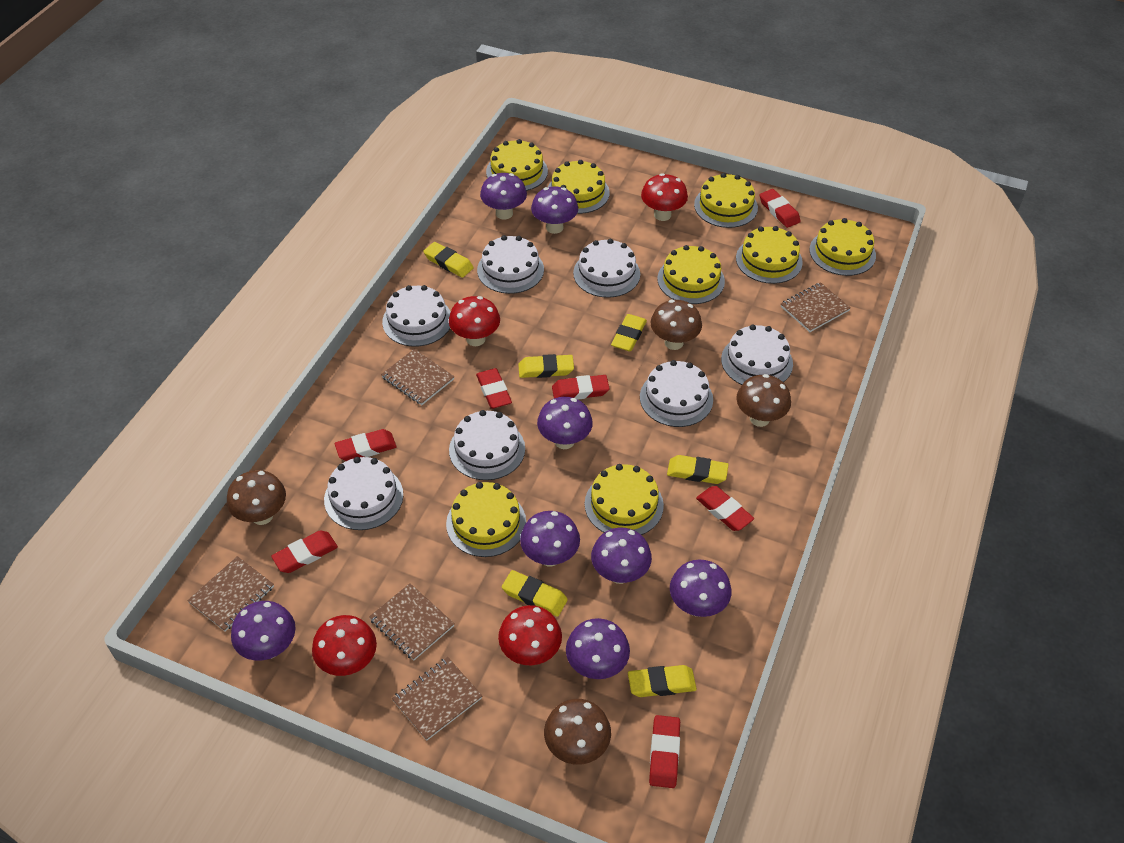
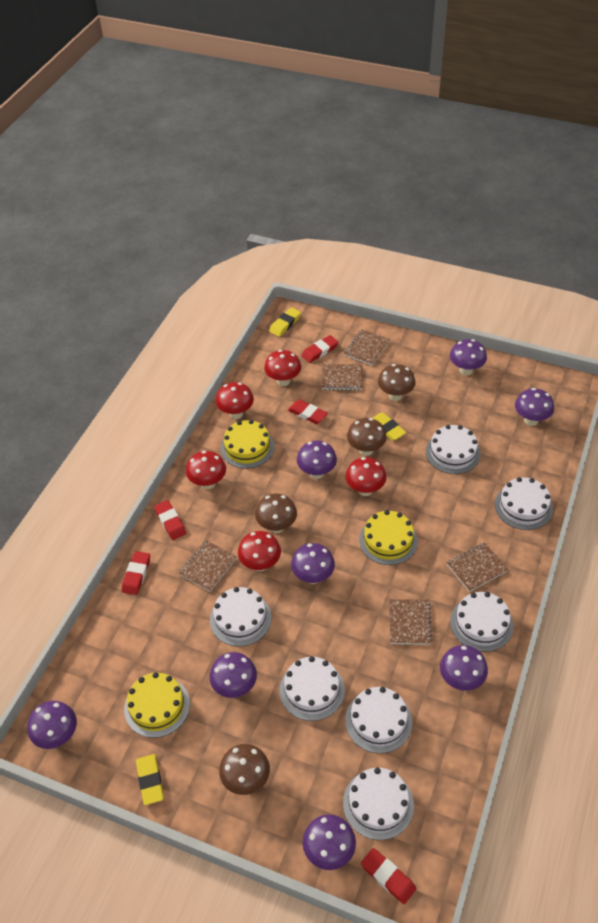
red eraser: [271,531,338,573] [335,429,397,461] [476,368,512,409] [552,375,610,399] [649,715,680,788] [696,486,754,531] [760,189,801,228] = 7 -> [122,551,150,595] [154,500,186,540] [288,399,328,424] [301,335,338,363] [361,848,416,904] = 5
red mushroom: [312,615,377,676] [449,296,500,346] [498,605,562,665] [641,173,688,221] = 4 -> [186,451,226,489] [216,382,254,419] [238,531,281,572] [264,350,301,386] [346,457,386,496] = 5
yellow cake: [446,482,526,557] [486,139,548,191] [548,160,610,214] [585,464,664,535] [657,245,725,304] [694,173,758,228] [736,226,803,284] [810,218,876,276] = 8 -> [124,672,190,738] [221,420,274,469] [359,510,418,565] = 3
yellow eraser: [423,242,474,278] [502,570,568,617] [518,354,574,378] [611,314,647,351] [628,665,697,697] [667,455,729,484] = 6 -> [136,754,164,805] [269,307,301,337] [373,412,406,441] = 3

